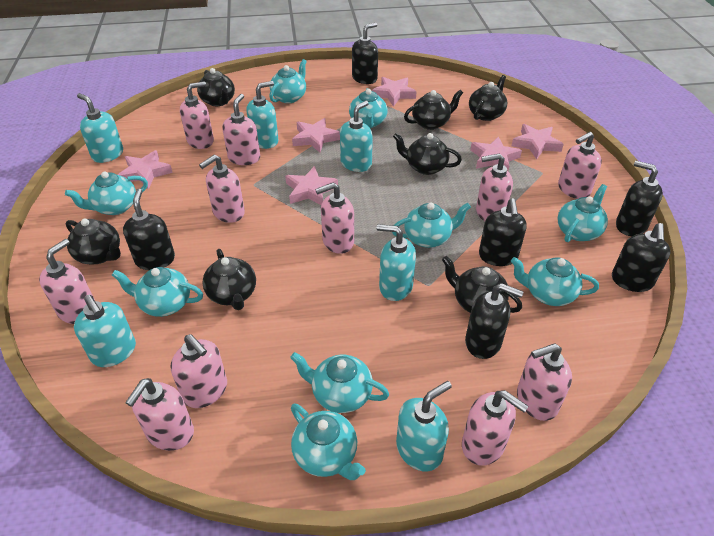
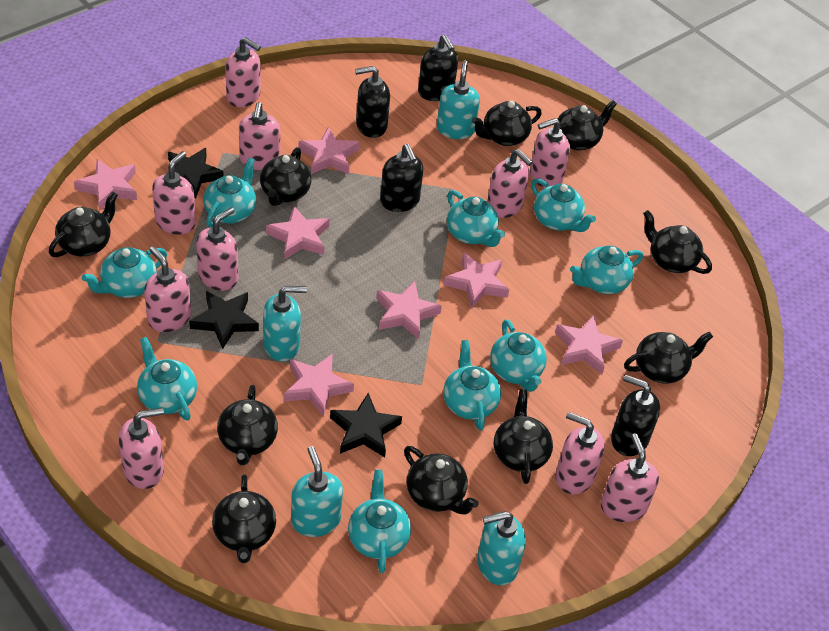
black soap dispenser: [123,189,175,270] [352,23,378,84] [465,283,524,359] [479,198,527,266] [612,223,671,292] [616,161,663,236] = 6 -> [355,66,390,138] [380,144,423,212] [418,34,458,101] [611,375,660,456] = 4
black star: none = 0 -> [167,148,224,199] [189,291,259,349] [330,393,402,457] = 3
black teapot: [66,219,121,264] [197,68,235,106] [202,249,256,310] [393,133,462,175] [404,90,463,130] [442,256,522,313] [469,75,507,121] = 7 -> [49,192,118,257] [212,474,276,563] [217,385,278,465] [260,147,311,206] [404,446,479,515] [472,101,542,146] [494,389,553,484] [557,100,617,150] [624,332,713,384] [643,210,712,274] = 10
pink soap dispenser: [39,239,95,324] [125,378,194,451] [171,334,227,408] [180,81,214,149] [199,155,245,223] [222,94,260,165] [315,182,354,254] [462,390,528,466] [476,153,513,221] [517,343,572,421] [558,132,602,199] = 11 -> [119,407,164,489] [144,246,191,332] [152,151,196,235] [196,207,238,291] [225,37,261,107] [239,102,280,170] [487,149,533,218] [530,118,570,188] [556,412,605,495] [601,433,659,522] = 10
pink star: [118,150,173,189] [285,166,338,205] [292,118,340,153] [372,77,417,106] [470,136,522,171] [511,124,564,159] = 6 -> [74,159,137,211] [266,206,330,260] [284,354,354,417] [299,127,359,174] [376,281,442,339] [443,252,509,308] [555,315,623,374] = 7
turquoise soap dispenser: [74,295,136,367] [77,93,123,163] [246,81,279,149] [340,101,373,172] [377,224,416,301] [396,381,452,471] = 6 -> [263,286,307,362] [291,446,343,537] [437,60,480,139] [477,511,526,585] = 4

